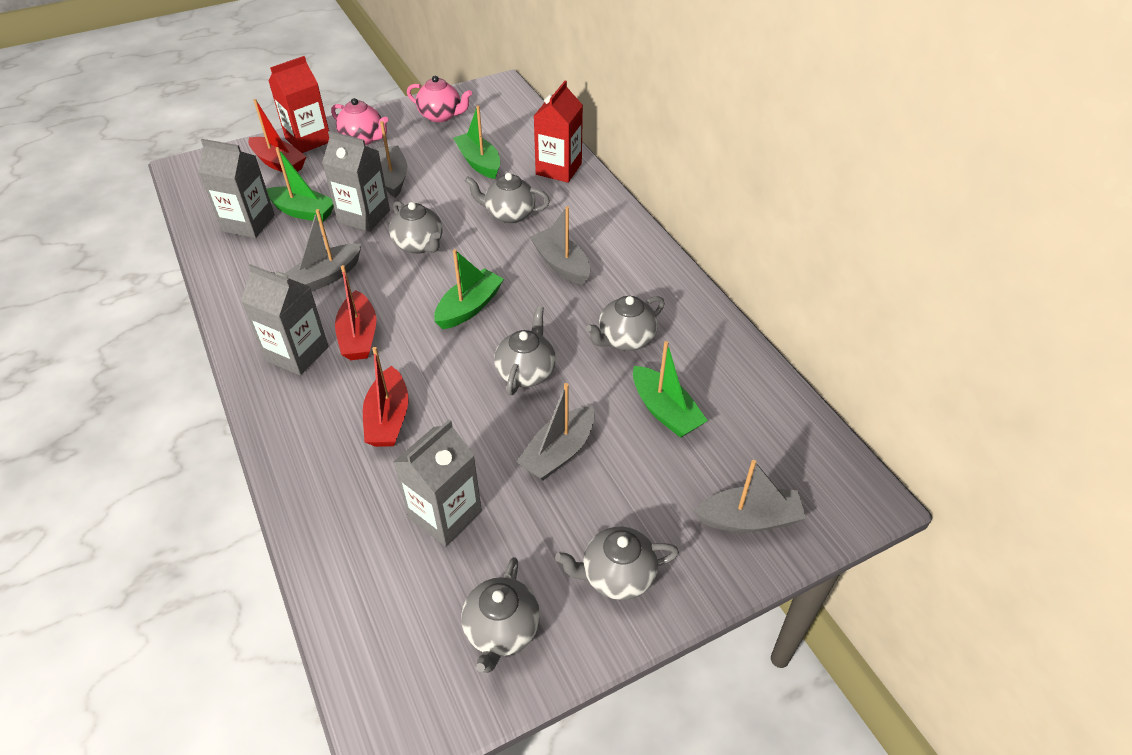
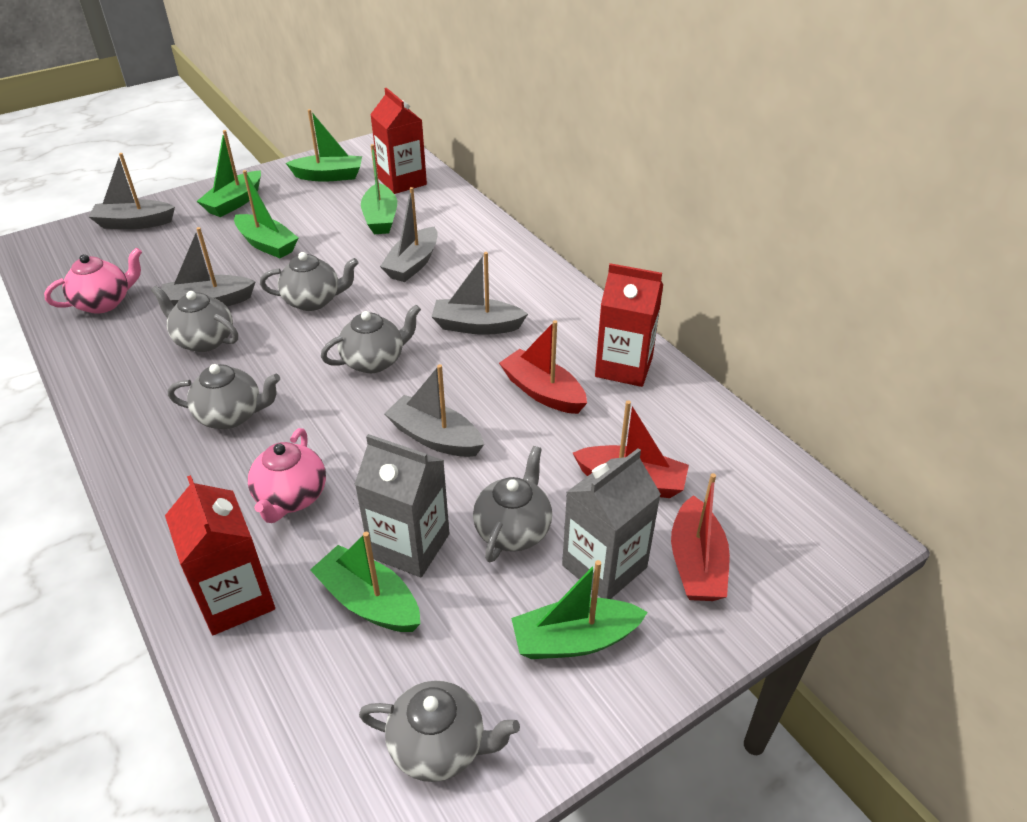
green boat: [266,147,334,222] [434,249,504,329] [453,105,500,179] [633,341,708,438] = 4 -> [197,130,261,217] [234,170,298,258] [286,109,362,182] [310,532,421,632] [361,144,397,234] [511,560,648,659] = 6
grey carton: [198,139,275,238] [241,264,328,376] [322,131,390,232] [393,419,482,546] = 4 -> [354,434,450,577] [562,448,661,599] = 2
red carton: [269,56,329,153] [534,81,583,183] = 2 -> [165,475,275,635] [370,88,427,194] [595,263,663,387] = 3

